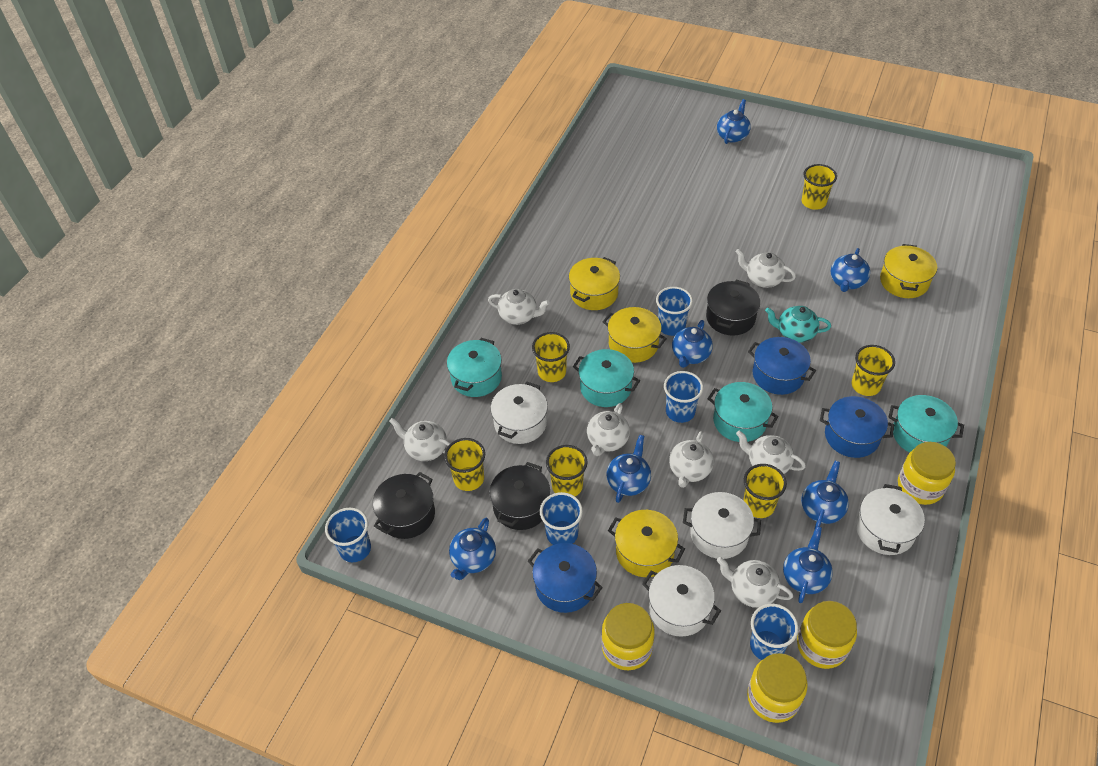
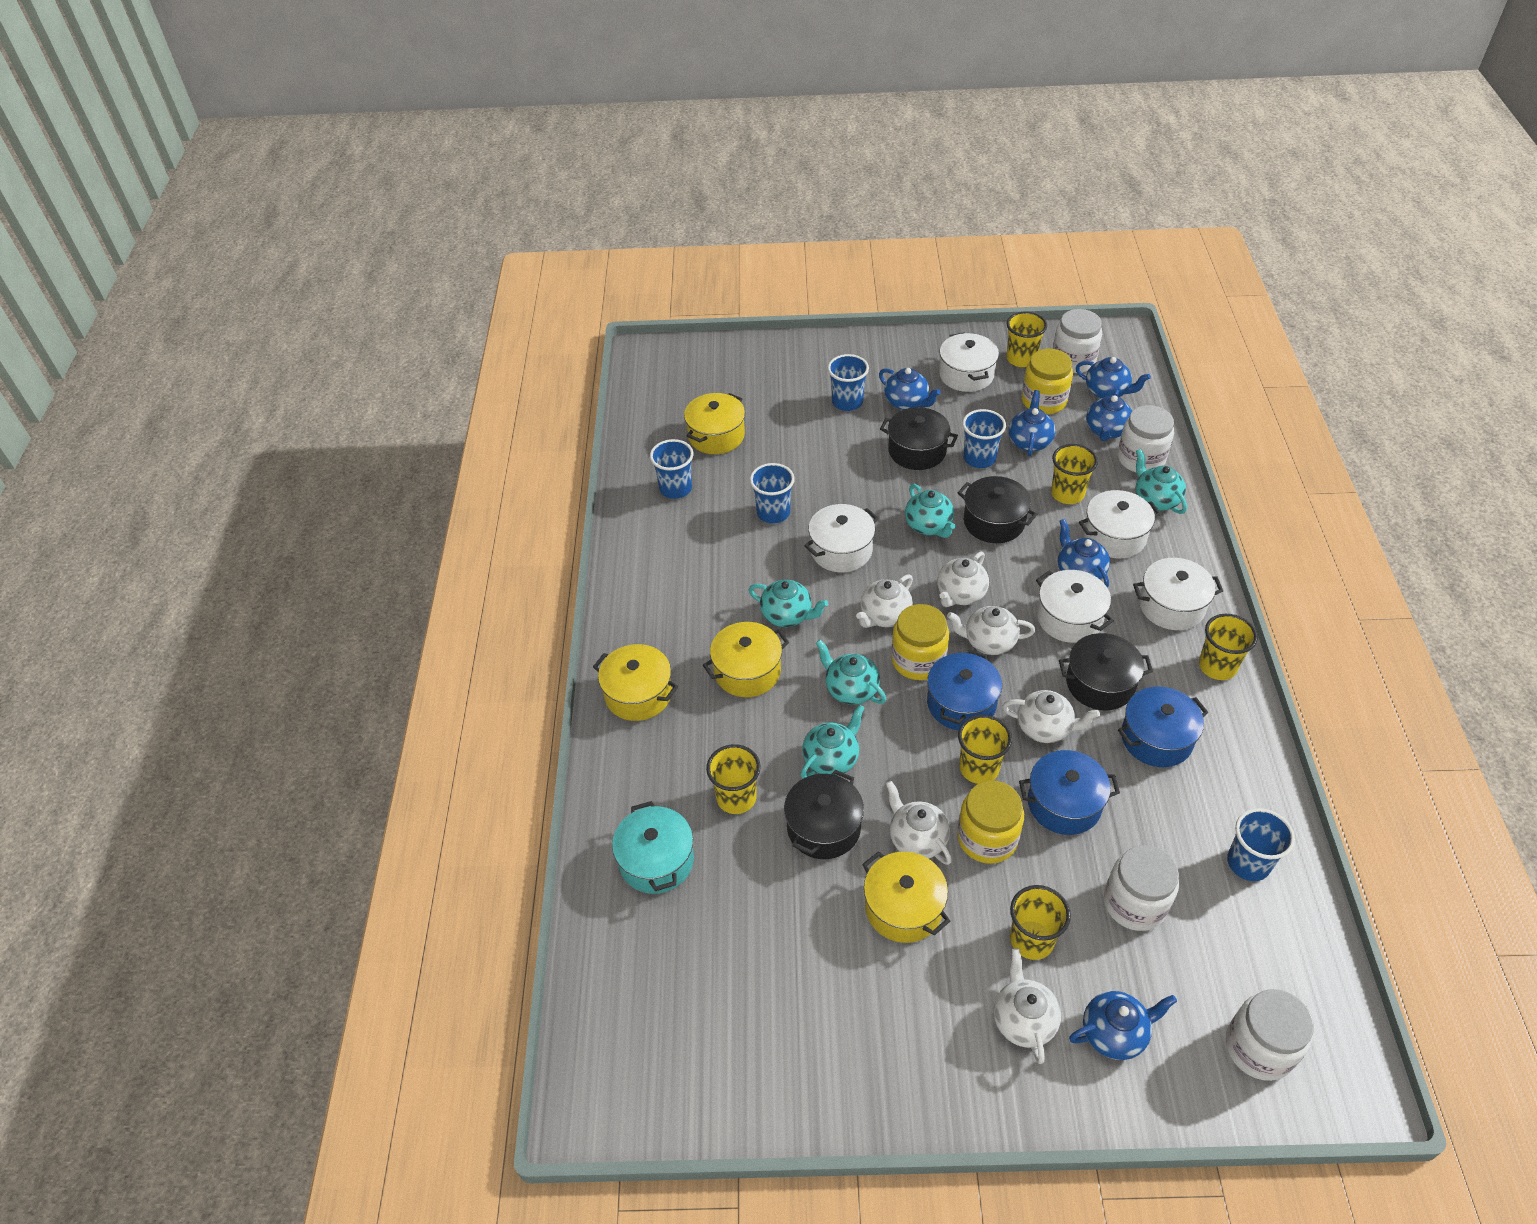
black pot: [373,472,435,539] [489,462,550,530] [706,280,760,336] = 3 -> [784,770,864,859] [880,407,958,470] [958,476,1037,543] [1059,633,1153,710] = 4
blue teapot: [449,518,496,580] [607,435,651,503] [672,320,713,368] [717,99,751,144] [783,526,833,603] [801,461,849,528] [830,248,870,292] = 7 -> [879,368,941,410] [1008,390,1056,456] [1058,519,1110,588] [1069,991,1177,1060] [1076,357,1151,398] [1086,390,1132,441] = 6
turquoise pot: [447,338,502,397] [573,349,640,407] [708,382,779,442] [888,395,964,453] = 4 -> [612,801,694,894] = 1
turquoise teapot: [765,306,831,343] = 1 -> [749,579,828,627] [800,704,865,779] [816,640,886,705] [905,484,955,538] [1135,449,1187,514] = 5
white jar: none = 0 -> [1053,309,1102,373] [1104,845,1179,931] [1118,405,1174,473] [1226,989,1314,1081] = 4
white pot: [491,382,548,444] [642,565,721,637] [683,492,761,559] [856,484,925,555] = 4 -> [804,504,879,572] [939,332,999,392] [1036,570,1114,643] [1079,490,1161,558] [1133,558,1223,630] = 5
white teapot: [389,418,451,461] [488,289,550,325] [587,403,630,456] [669,431,714,488] [717,557,793,608] [736,249,796,288] [736,431,806,474] = 7 -> [856,574,913,628] [886,781,952,865] [937,552,989,607] [947,606,1035,655] [994,948,1061,1064] [1002,690,1100,743] = 6
yellow jar: [601,603,655,670] [747,653,808,723] [797,601,857,669] [898,442,956,505] = 4 -> [891,604,949,680] [957,780,1024,864] [1022,349,1073,414] = 3

